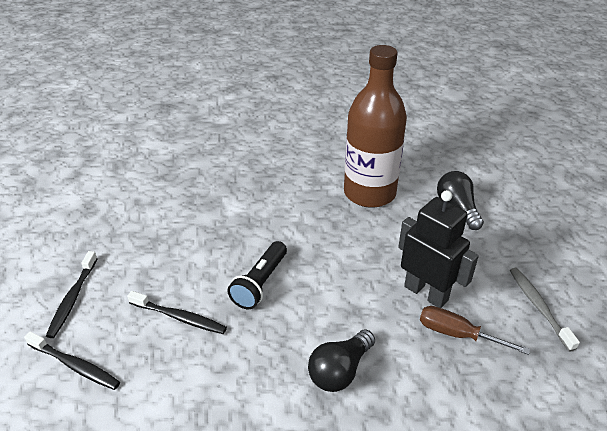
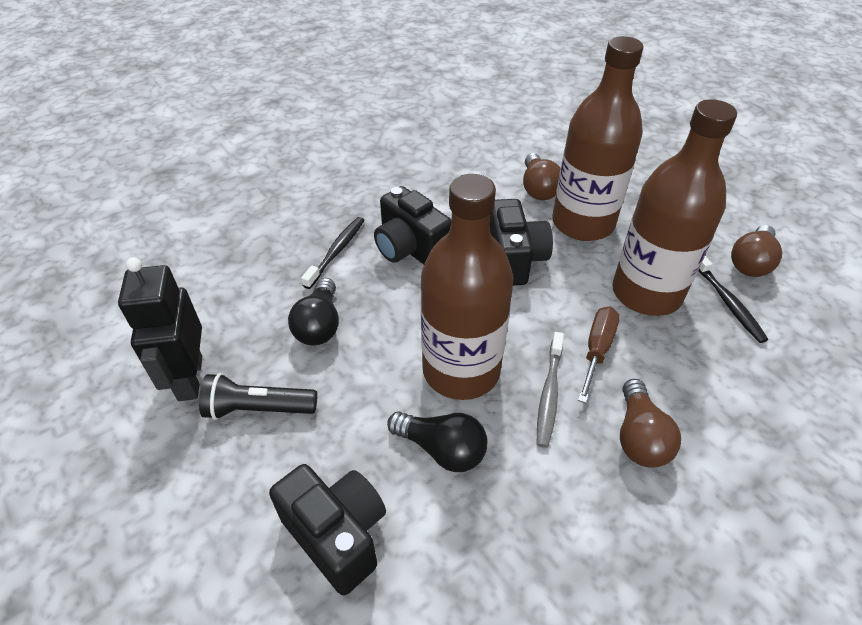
black camera: none = 0 -> [269,464,386,595] [374,186,451,265] [490,199,553,286] = 3
black toothbrush: [24,331,120,390] [46,251,98,338] [127,291,227,334] = 3 -> [301,217,365,289] [698,256,768,343] = 2
brown bottle: [344,45,407,208] = 1 -> [421,174,514,400] [552,36,643,241] [613,99,737,316] = 3
brown light bulb: none = 0 -> [523,153,561,200] [620,379,681,468] [731,225,782,277] = 3

